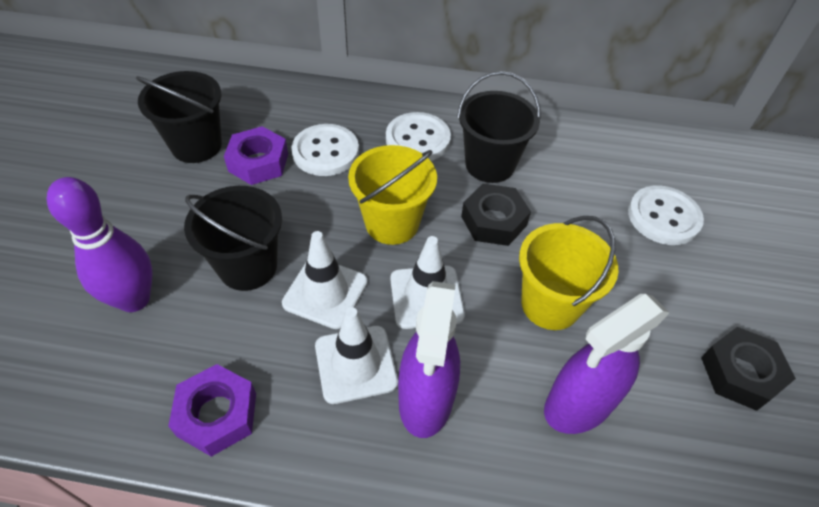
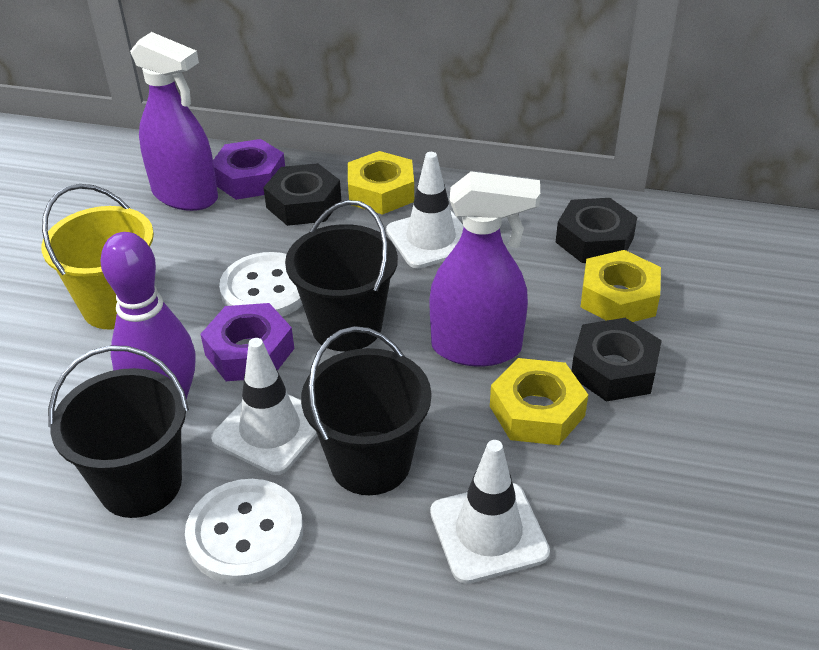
black nut: [461,184,531,246] [701,327,796,411] = 2 -> [263,163,341,226] [556,198,637,263] [571,318,662,402] = 3
white button: [291,124,359,176] [386,112,451,161] [628,186,704,245] = 3 -> [185,479,303,584] [219,252,303,317] = 2
yellow bucket: [348,145,437,245] [519,216,619,330] = 2 -> [41,184,154,330] = 1
yellow nut: none = 0 -> [348,151,414,215] [490,358,588,445] [581,250,661,322] = 3

